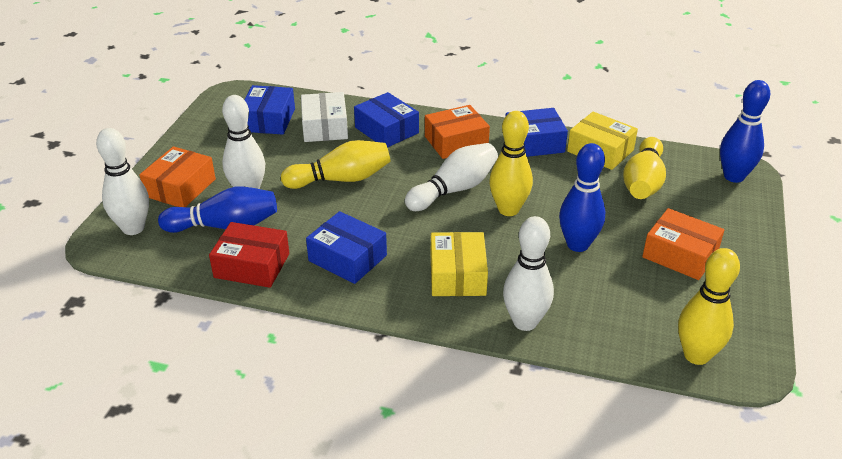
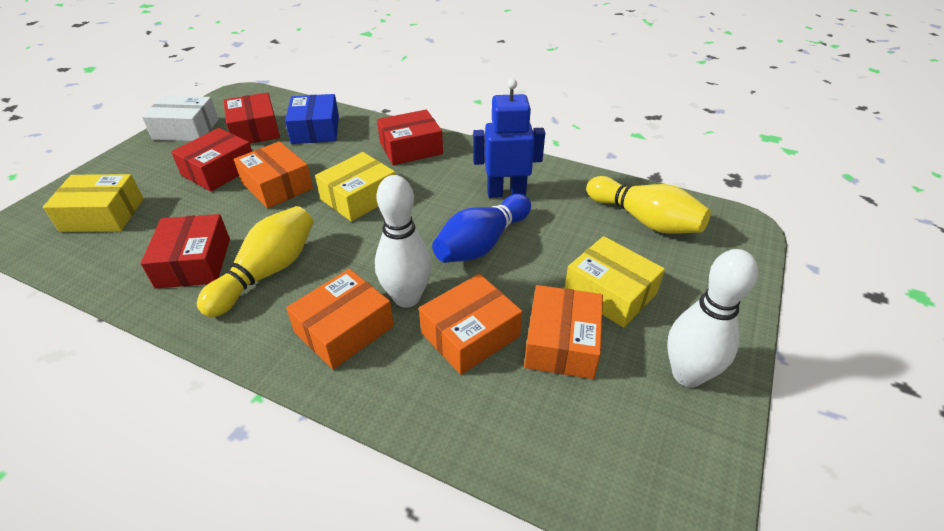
blue bowling pin: [158,187,277,233] [559,143,606,252] [720,80,770,183] = 3 -> [432,194,531,263] = 1
blue box: [244,85,295,135] [306,211,387,284] [354,92,419,148] [506,108,568,157] = 4 -> [285,94,339,144] = 1
blue robot: none = 0 -> [473,79,545,198] = 1
orange box: [139,146,216,207] [425,105,490,159] [642,208,724,280] = 3 -> [234,141,313,208] [286,269,394,369] [419,274,523,375] [524,285,603,379] = 4
red box: [209,222,289,288] = 1 -> [141,214,230,289] [171,128,252,192] [223,92,280,143] [377,110,443,165] = 4
white bowling pin: [96,128,149,235] [222,95,265,189] [405,143,498,211] [503,216,554,331] = 4 -> [375,175,432,308] [667,249,758,387] = 2
yellow bowling pin: [281,140,391,189] [489,111,533,216] [623,137,666,199] [678,248,740,365] = 4 -> [197,206,313,317] [586,176,711,234] = 2
yellow box: [431,232,488,296] [567,112,638,170] = 2 -> [43,174,143,232] [315,152,395,222] [564,236,665,328] = 3

